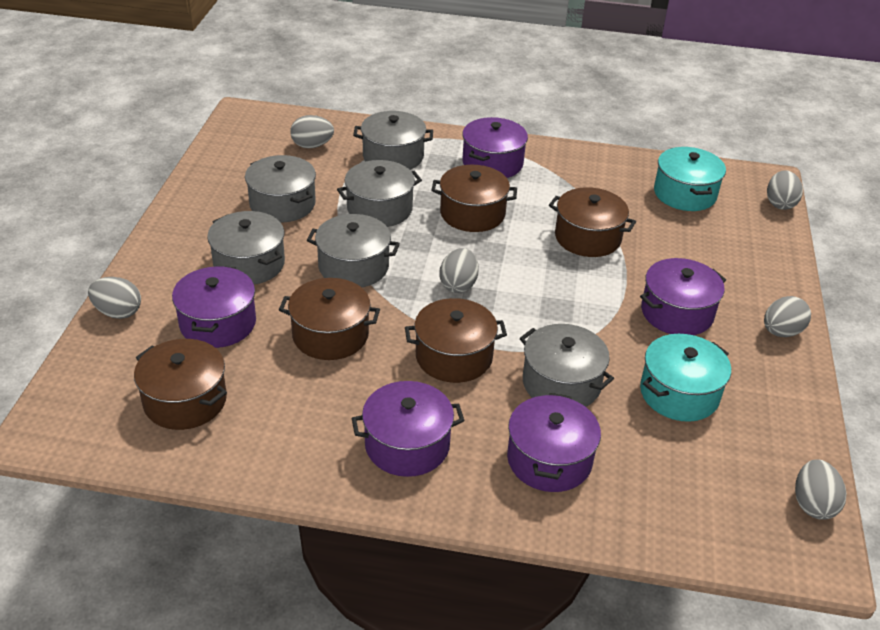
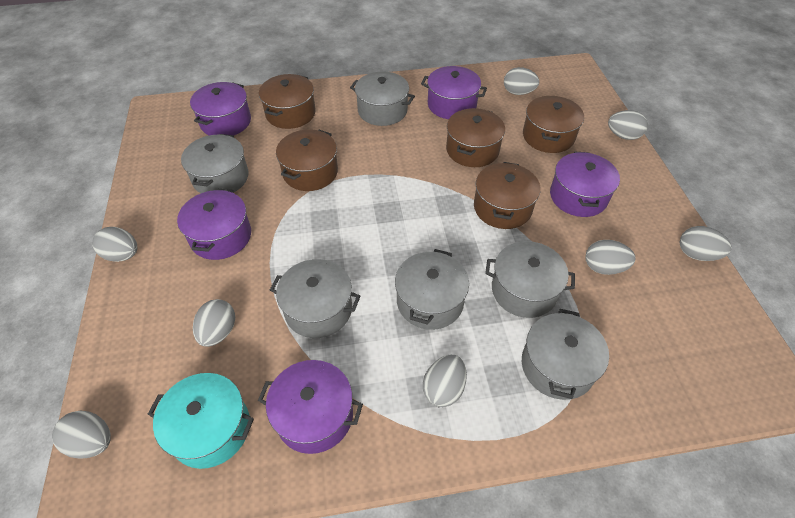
grey egg: [88,277,141,319] [290,115,334,148] [439,248,479,293] [764,296,811,337] [767,170,803,210] [795,459,846,520] = 6 -> [52,411,111,458] [92,227,137,262] [193,299,235,347] [423,355,467,407] [504,67,539,95] [586,240,635,275] [608,110,648,140] [680,226,732,261] = 8
turquoise pot: [640,334,731,422] [654,147,726,211] = 2 -> [148,373,254,469] = 1

